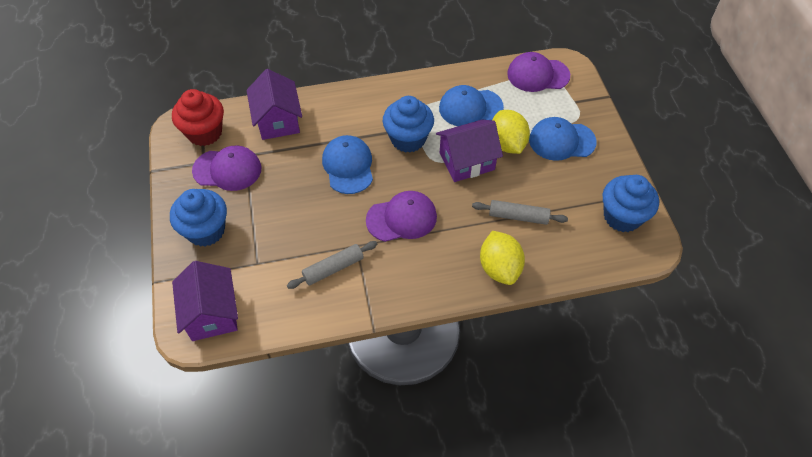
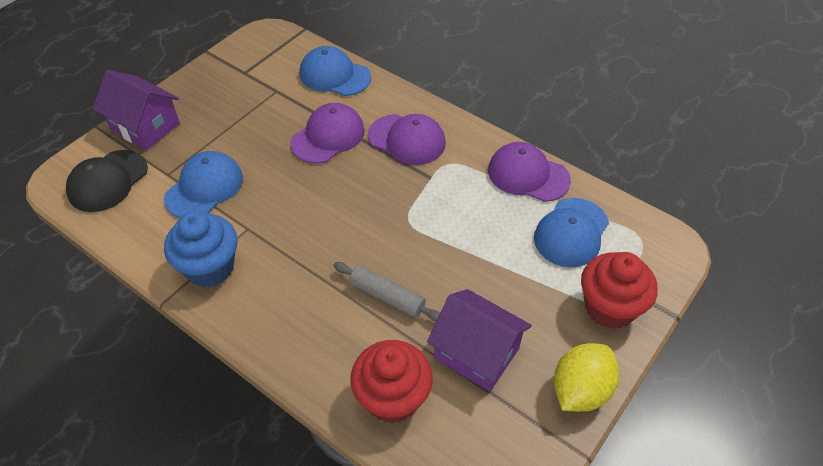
black cap: none = 0 -> [66,150,148,212] = 1
blue cupcake: [170,189,227,247] [383,96,434,153] [603,175,659,232] = 3 -> [164,211,237,287] = 1
grey rolling pin: [287,241,377,289] [472,200,568,225] = 2 -> [333,262,440,322] = 1
purple house: [172,261,238,341] [247,69,302,140] [436,120,503,182] = 3 -> [93,70,180,150] [427,289,532,392] = 2
red cupcake: [172,89,224,146] = 1 -> [350,340,433,424] [581,252,658,329] = 2
yellow lemon: [480,231,525,285] [492,110,530,154] = 2 -> [554,343,619,411] = 1

